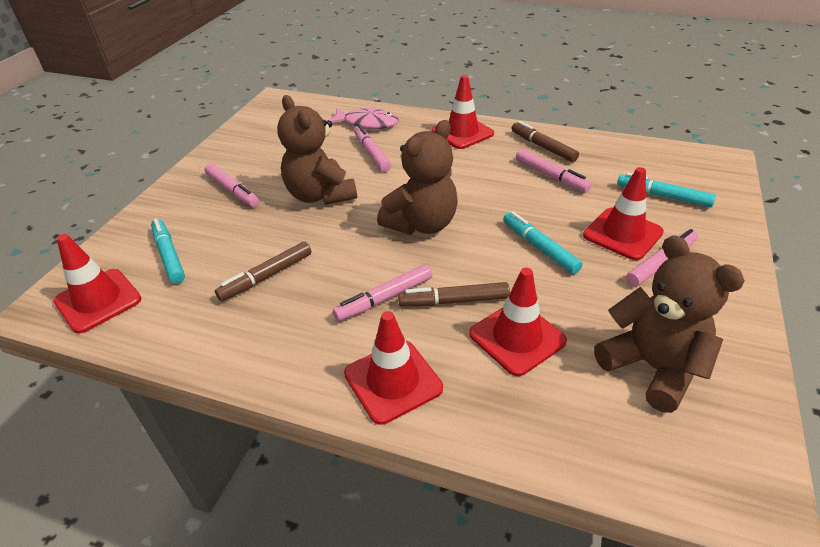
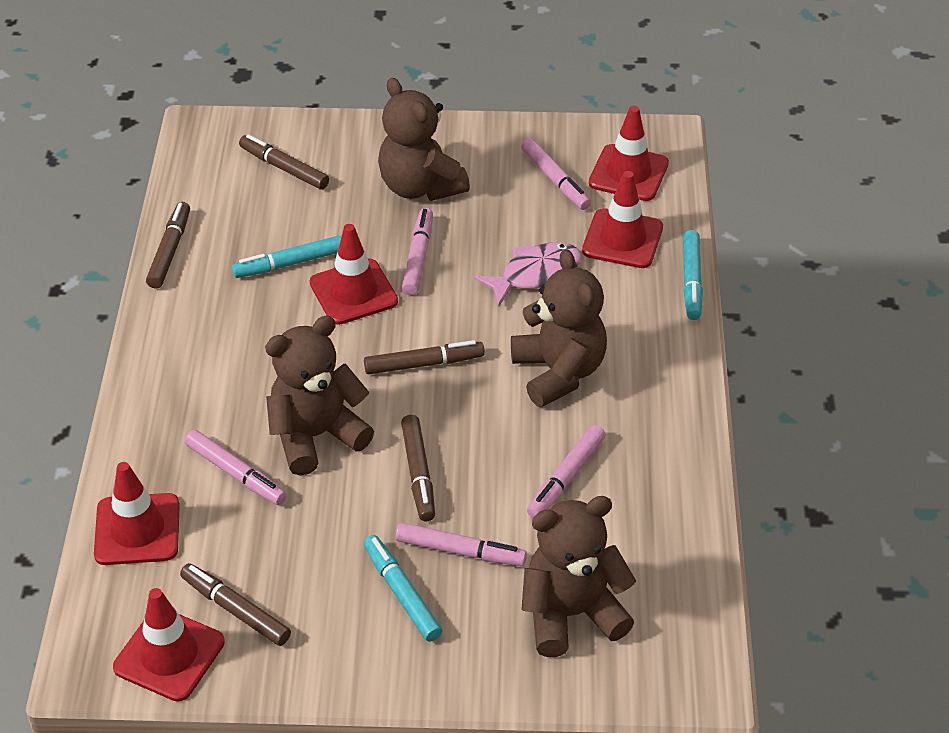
brown marker: [215,242,312,301] [398,282,510,306] [511,121,579,162] = 3 -> [146,202,190,288] [180,563,291,646] [239,134,329,189] [364,340,485,374] [401,415,435,521] = 5
brown teddy bear: [277,95,357,205] [377,120,458,235] [594,235,745,413] = 3 -> [265,316,374,476] [378,78,470,201] [511,249,607,407] [521,496,636,657] = 4

